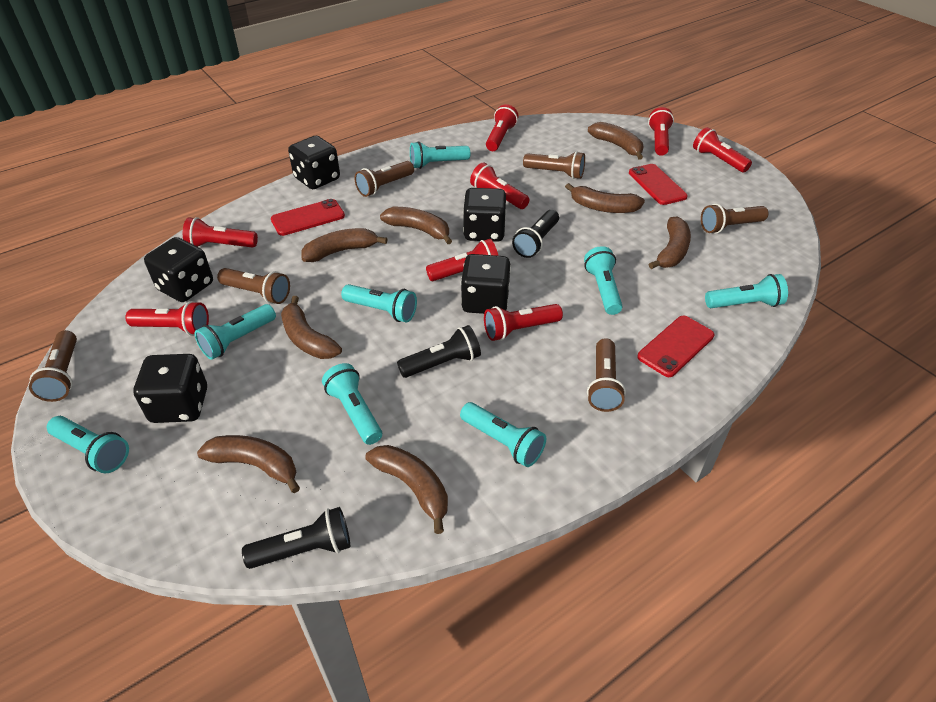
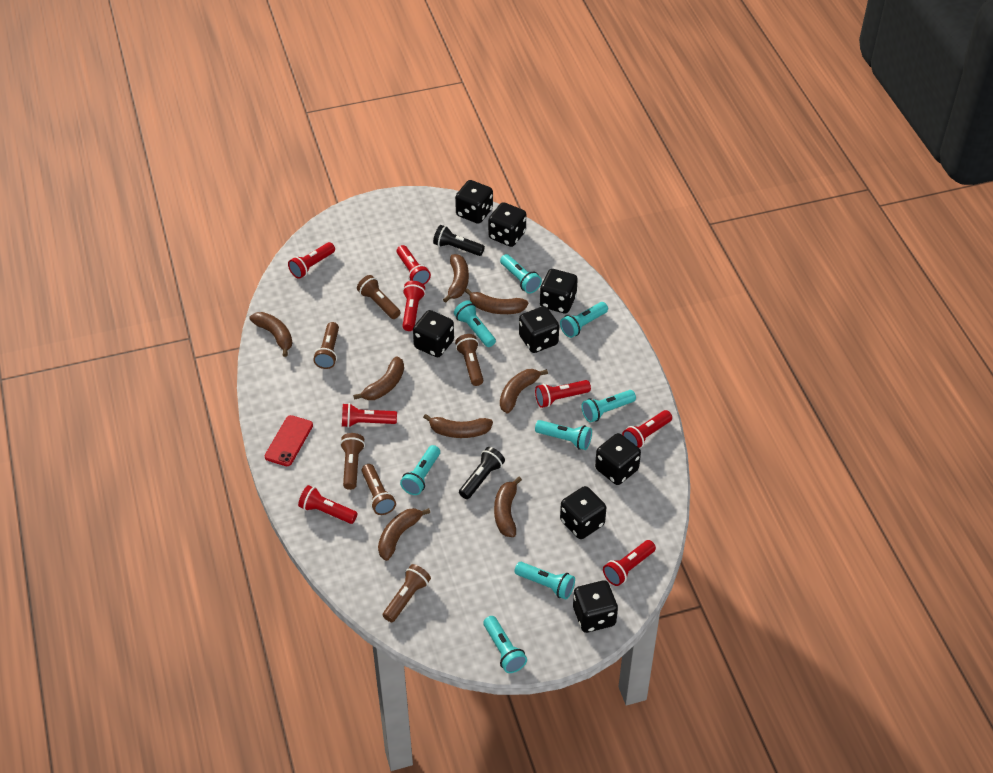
black dice: [133,354,207,423] [144,237,213,302] [288,136,340,189] [461,254,511,314] [463,188,506,242] = 5 -> [413,310,454,357] [455,180,493,224] [488,202,526,247] [519,306,559,353] [540,269,578,314] [560,486,606,539] [573,580,618,633] [595,433,641,485] = 8
black flashlight: [242,507,350,569] [397,325,481,378] [512,210,559,258] = 3 -> [433,225,485,256] [459,447,505,499] = 2
red phone: [271,199,345,236] [629,164,688,205] [637,316,714,377] = 3 -> [265,415,313,466] = 1

